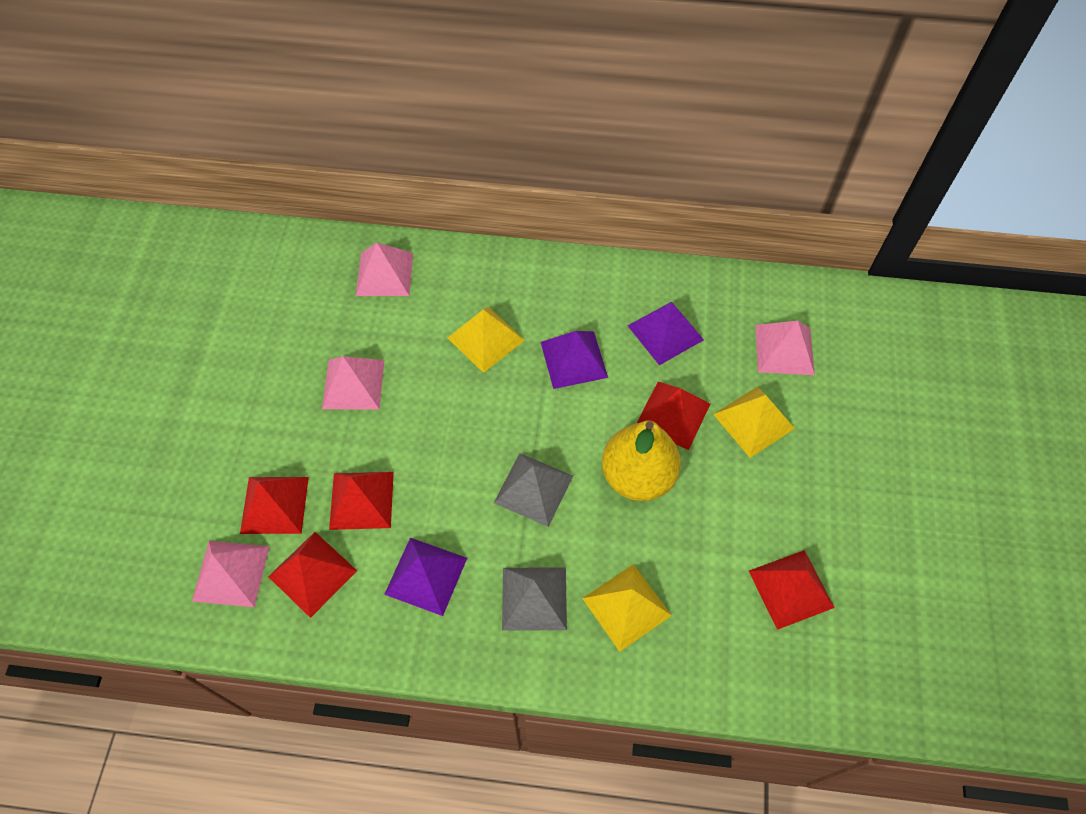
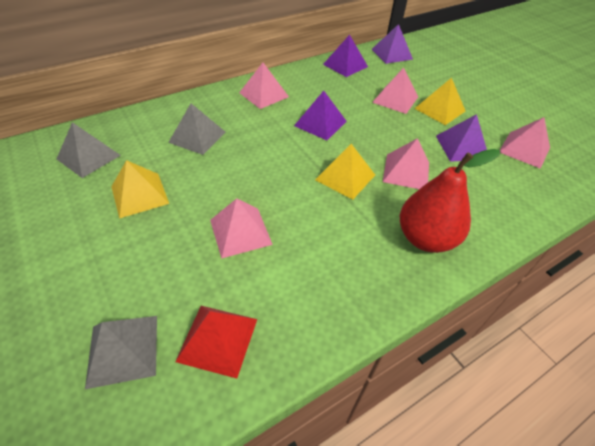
grey pyramid: [494,453,573,527] [502,567,567,631] = 2 -> [57,122,121,178] [85,316,157,389] [168,103,226,155] = 3
pink pyramid: [192,541,270,607] [322,356,384,410] [356,242,413,296] [755,321,815,375] = 4 -> [210,198,273,259] [239,63,289,109] [372,68,418,114] [383,138,429,189] [500,117,550,169] = 5
purple pyramid: [384,538,467,616] [541,331,608,389] [628,301,704,365] = 3 -> [294,91,347,140] [323,35,368,77] [371,24,413,64] [436,114,487,162] = 4
red pear: none = 0 -> [400,149,500,253] = 1
red pyramid: [240,477,309,534] [268,532,357,618] [329,472,394,530] [637,382,710,450] [749,550,835,630] = 5 -> [175,306,257,378] = 1
yellow pear: [602,421,681,501] = 1 -> none = 0

